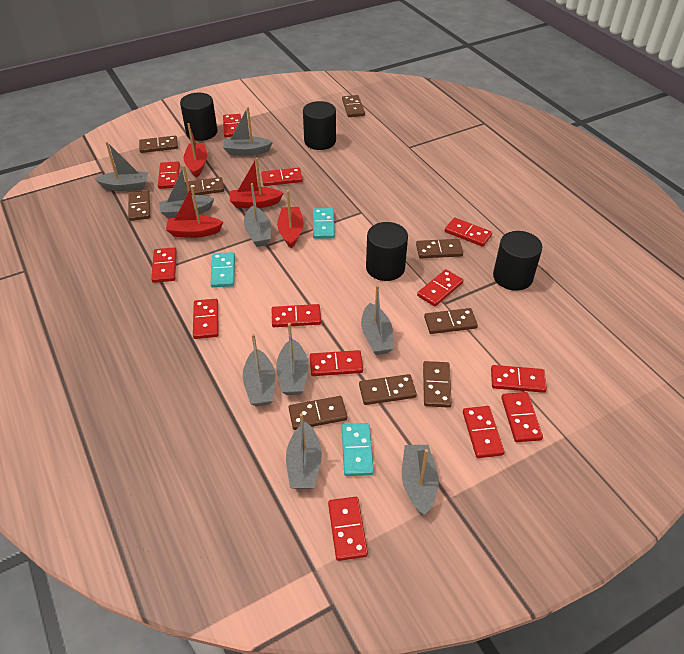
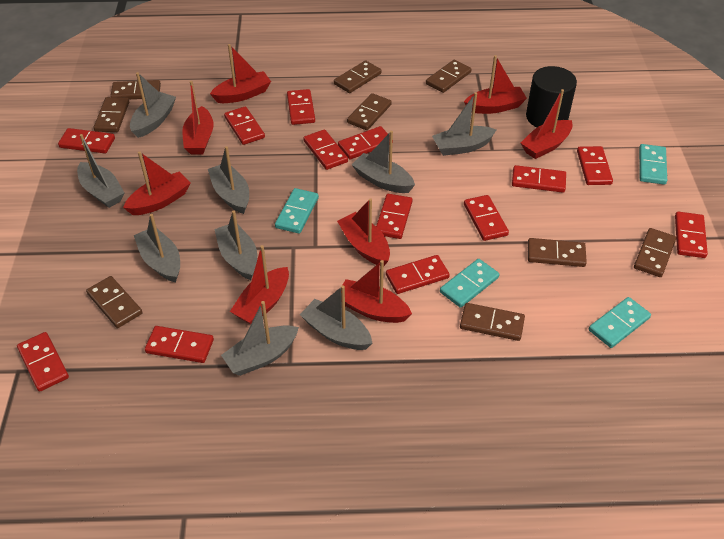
black cylinder: [180,93,218,141] [303,101,336,150] [366,222,408,281] [493,231,542,291] = 4 -> [526,66,577,127] = 1
red boat: [166,186,223,238] [183,123,207,178] [230,158,283,208] [277,190,304,248] = 4 -> [123,151,190,215] [182,81,214,154] [210,44,271,103] [230,245,289,325] [337,198,390,266] [343,260,412,323] [464,55,527,114] [521,89,573,159] = 8
turquoise domino: [210,252,235,288] [313,208,335,239] [342,423,374,476] = 3 -> [275,188,319,234] [440,259,499,308] [589,297,651,348] [639,144,667,185] = 4

